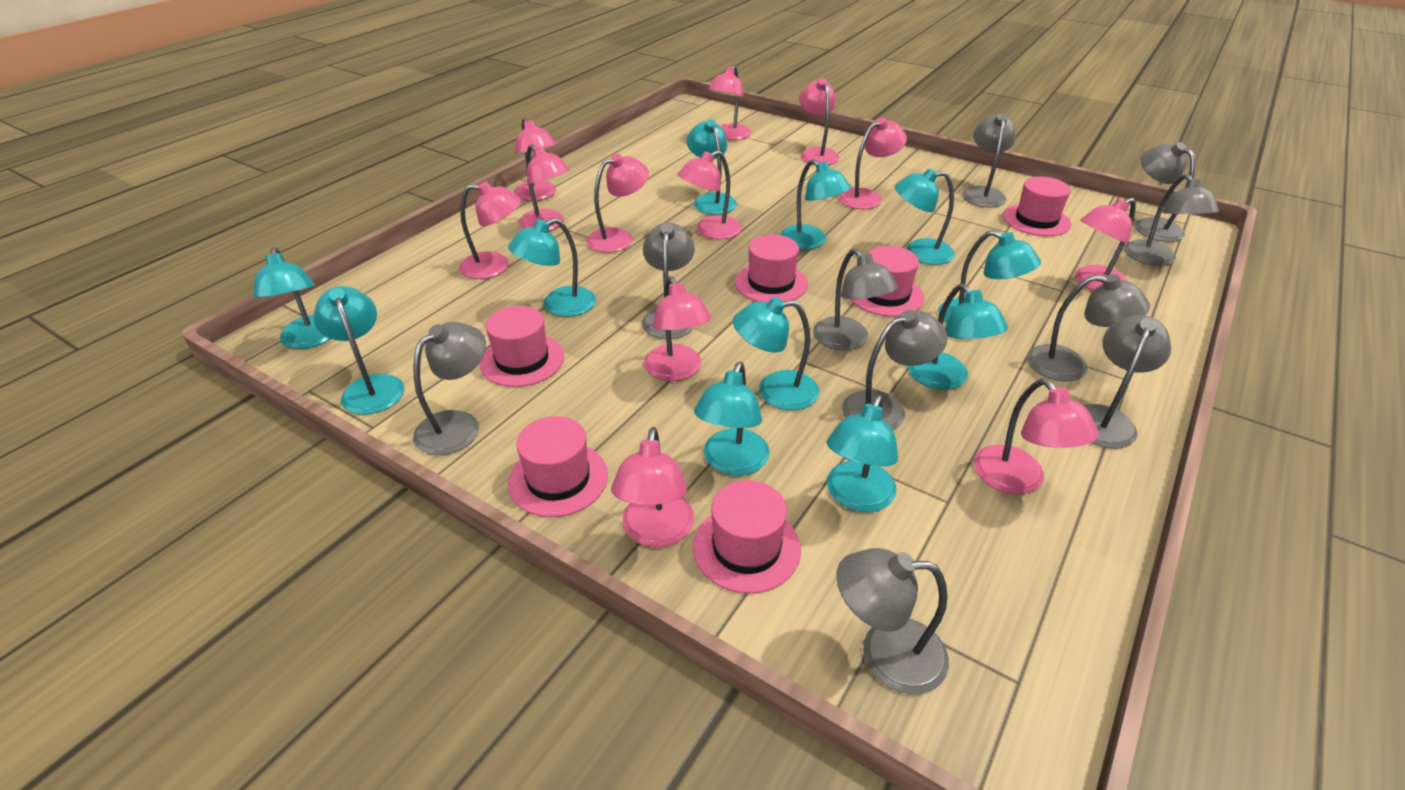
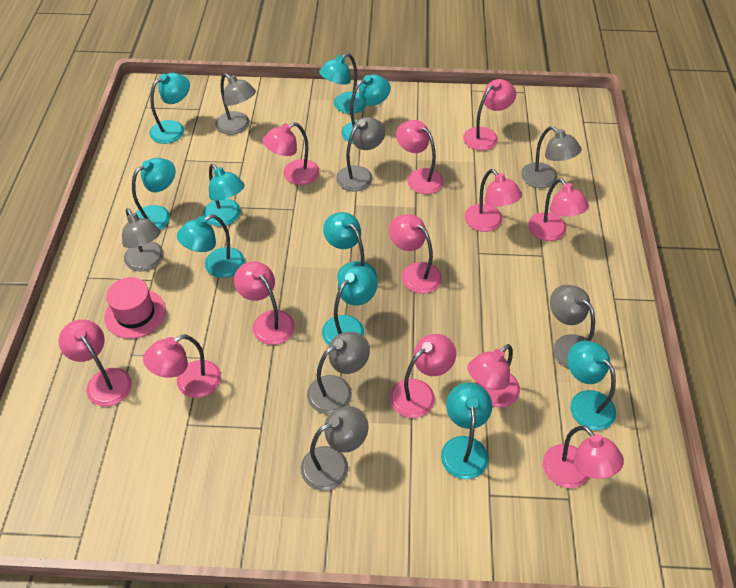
grey lamp: [413,322,486,455] [642,223,695,339] [813,248,898,350] [836,548,949,694] [842,310,948,430] [962,113,1016,207] [1027,274,1150,381] [1083,315,1171,449] [1124,174,1219,266] [1135,142,1195,242] = 10 -> [122,208,164,271] [215,73,256,135] [301,406,368,491] [307,332,370,414] [336,117,385,192] [521,126,582,188] [550,285,595,369] = 7
pink hat: [480,306,564,387] [508,416,608,517] [693,480,801,594] [735,234,808,302] [851,246,924,317] [1003,177,1071,236] = 6 -> [104,277,166,339] = 1
turquoise lamp: [253,247,330,349] [313,286,404,415] [508,218,596,317] [687,119,737,215] [694,362,770,476] [733,297,819,410] [780,159,851,249] [827,395,898,512] [895,168,955,265] [908,284,1008,390] [938,230,1041,323] = 11 -> [132,158,176,230] [149,73,190,144] [177,215,245,278] [203,164,245,226] [319,53,366,114] [322,266,377,345] [323,212,377,281] [341,74,391,144] [441,383,492,479] [567,341,616,430] = 10

